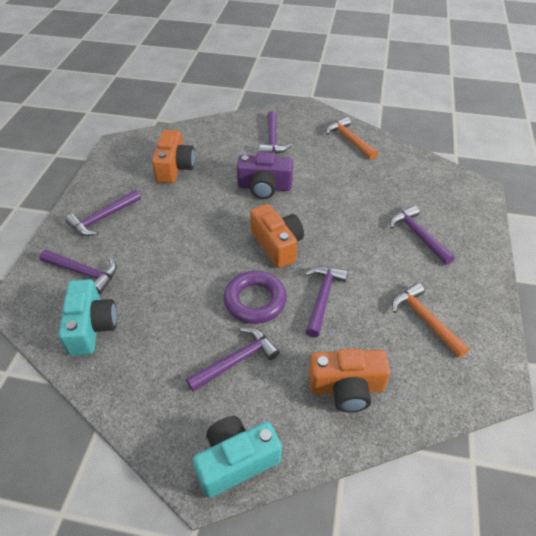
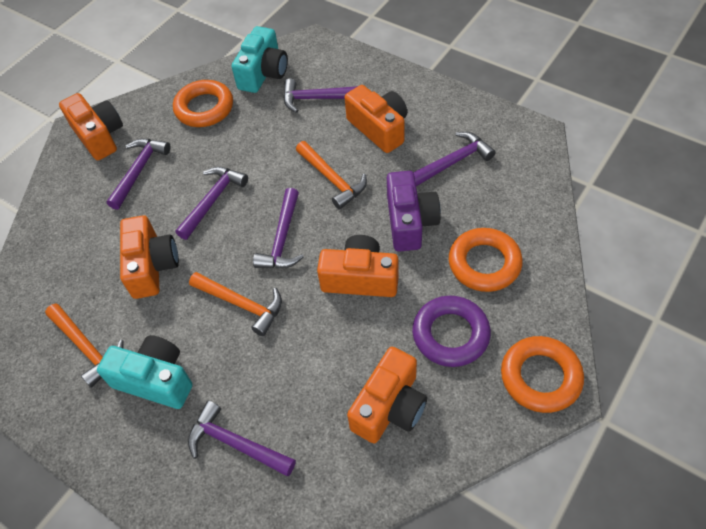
orange camera: [152,130,195,183] [250,204,304,268] [309,349,390,413] = 3 -> [59,93,123,160] [120,215,179,299] [317,235,399,297] [345,85,407,153] [347,347,427,443] = 5
orange hammer: [326,117,378,160] [392,283,469,358] = 2 -> [45,303,123,388] [189,272,282,336] [296,141,367,210] = 3
orange ring: none = 0 -> [173,80,233,127] [449,228,523,292] [501,336,584,413] = 3

